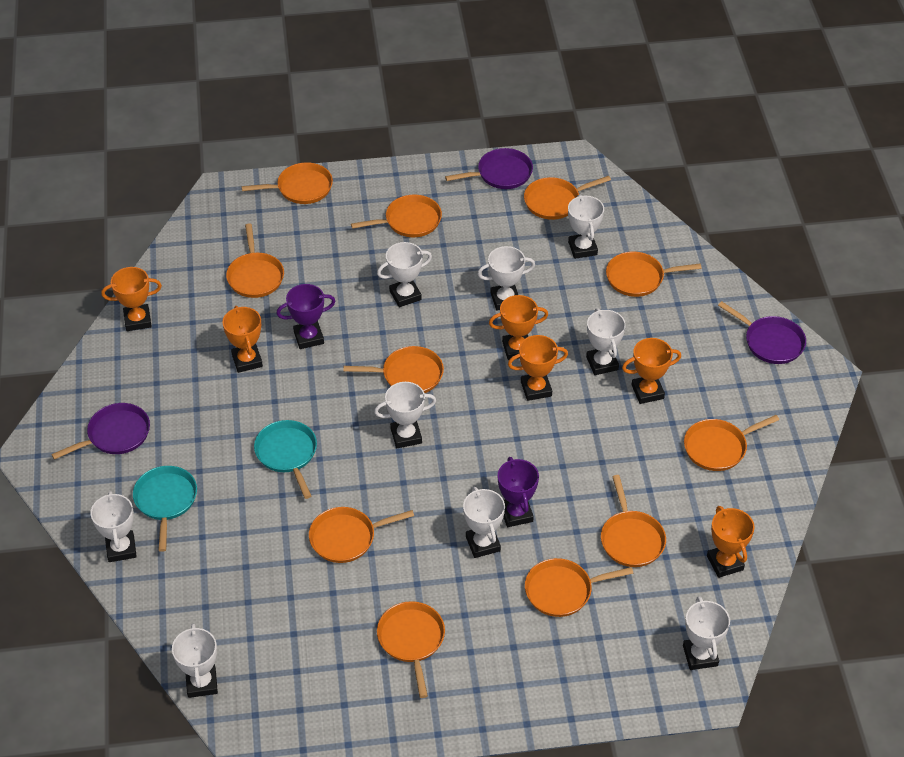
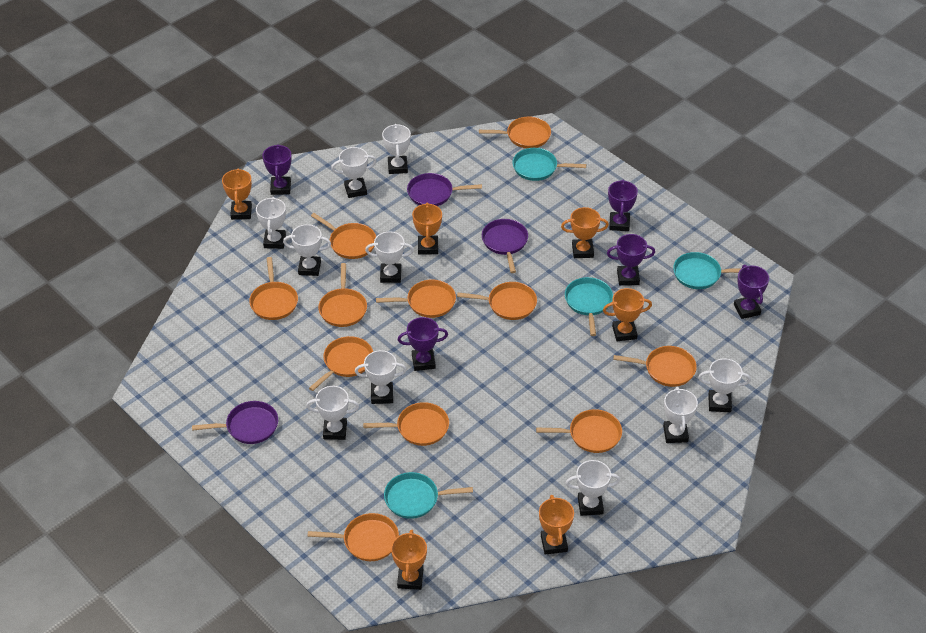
purple trophy: [276,284,336,349] [498,457,539,527] = 2 -> [262,144,292,195] [398,317,448,371] [607,234,655,285] [608,180,638,231] [734,265,769,319] = 5
turquoise pan: [133,466,197,552] [254,420,317,499] = 2 -> [384,472,473,519] [513,148,586,181] [565,277,613,336] [673,252,742,289] = 4
white trophy: [90,491,137,562] [172,623,218,698] [374,382,436,448] [377,242,432,307] [463,487,505,558] [478,246,535,310] [568,195,604,259] [586,308,626,375] [683,597,730,670] = 9 -> [256,197,286,249] [283,224,331,276] [306,386,359,440] [331,147,377,198] [355,350,407,404] [365,231,414,283] [382,124,411,174] [566,460,620,516] [663,387,698,443] [698,358,751,412] = 10

